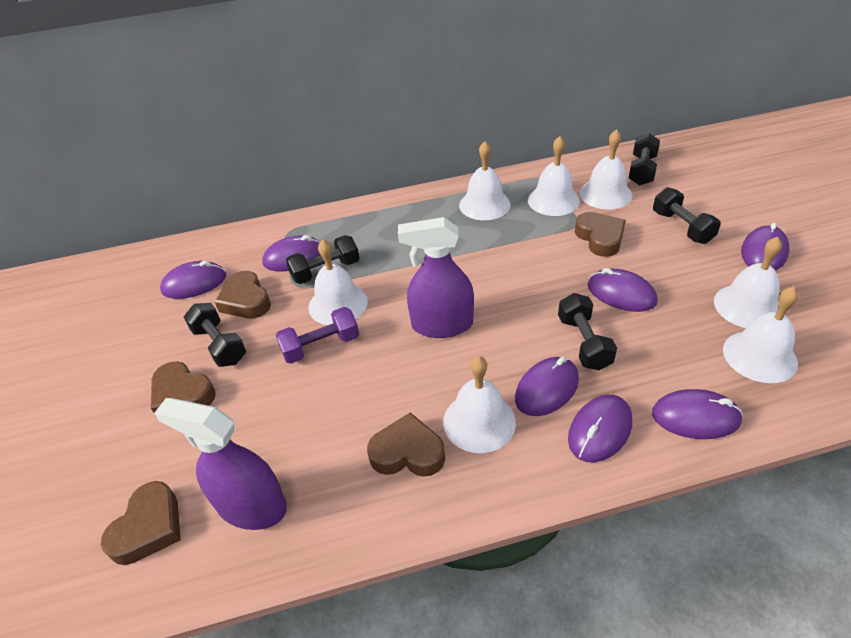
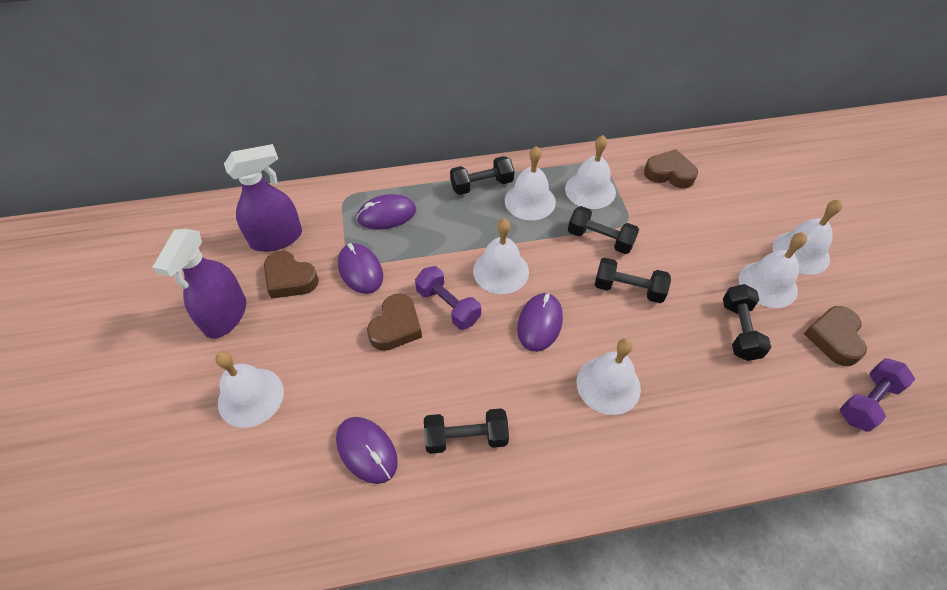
brown heart: [100,481,181,565] [151,361,216,413] [215,271,271,318] [367,412,445,477] [575,212,626,257] = 5 -> [264,251,319,299] [367,293,422,351] [644,149,698,188] [804,306,867,366] = 4
purple dumbbell: [276,307,359,364] = 1 -> [415,266,481,330] [840,358,915,432] = 2
purple mouse: [160,261,226,299] [262,235,320,272] [515,357,579,416] [568,395,632,463] [587,268,658,312] [652,389,743,439] [741,223,789,271] = 7 -> [336,417,398,484] [338,243,383,294] [356,194,416,229] [517,293,563,352] = 4

